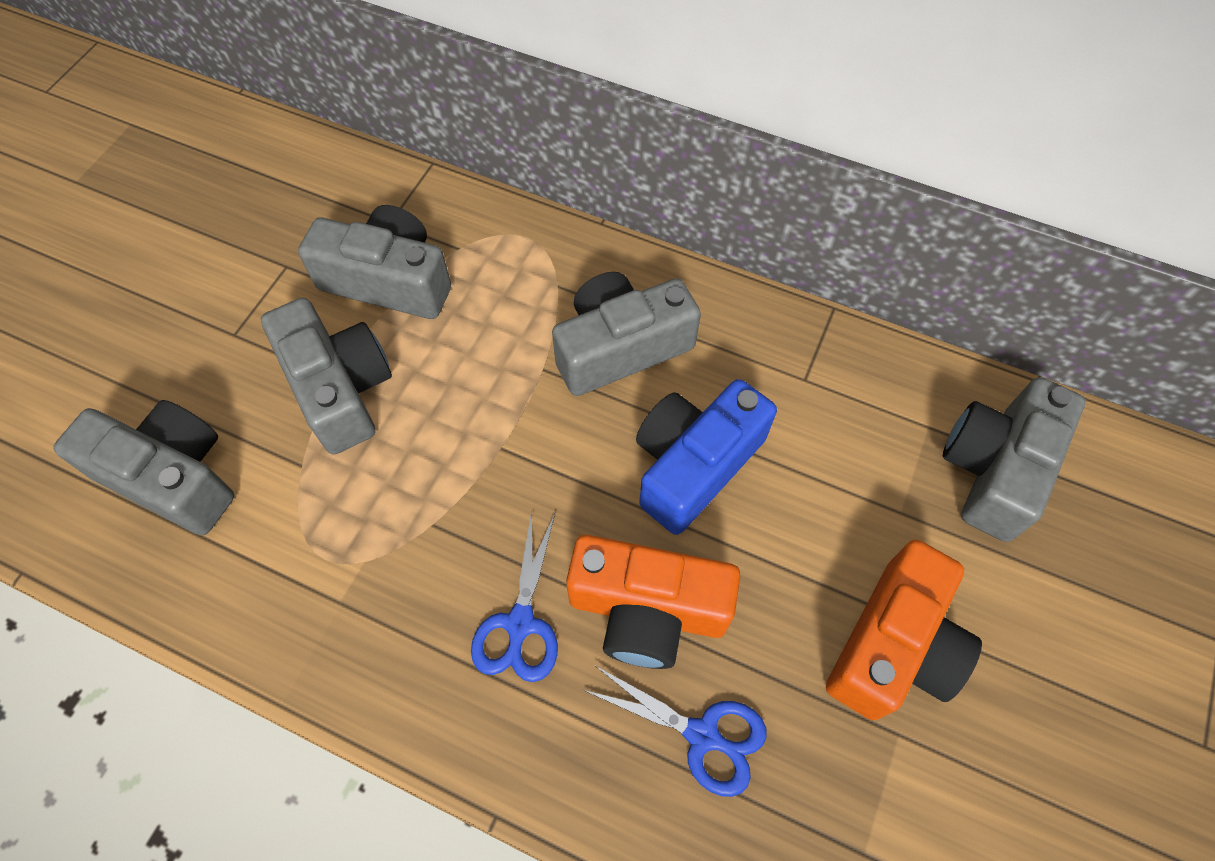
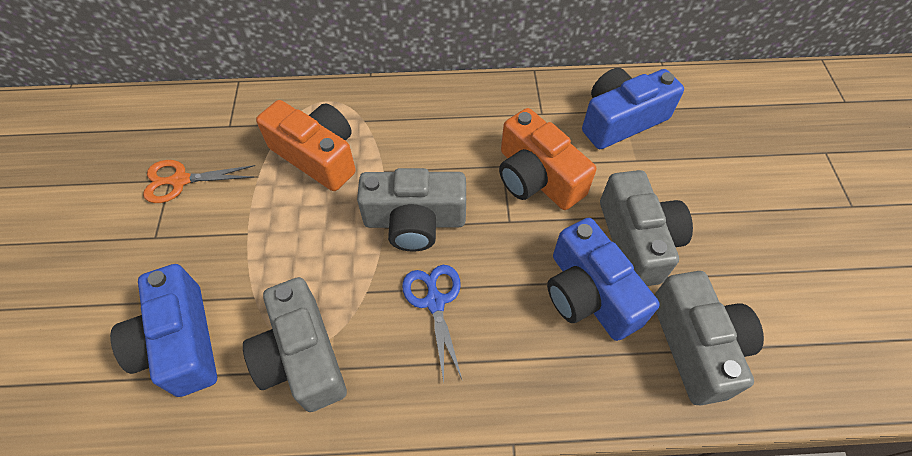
blue camera: [636,379,777,535] = 1 -> [110,264,217,397] [547,218,660,341] [582,68,684,149] = 3
blue scissors: [471,510,558,682] [583,665,767,797] = 2 -> [402,265,463,382] = 1
grey camera: [53,400,234,535] [261,298,392,454] [298,205,451,319] [552,272,701,396] [943,377,1086,542] = 5 -> [243,277,347,412] [357,168,466,252] [600,170,693,286] [654,271,764,406] = 4
orange scissors: none = 0 -> [143,160,255,203] = 1

